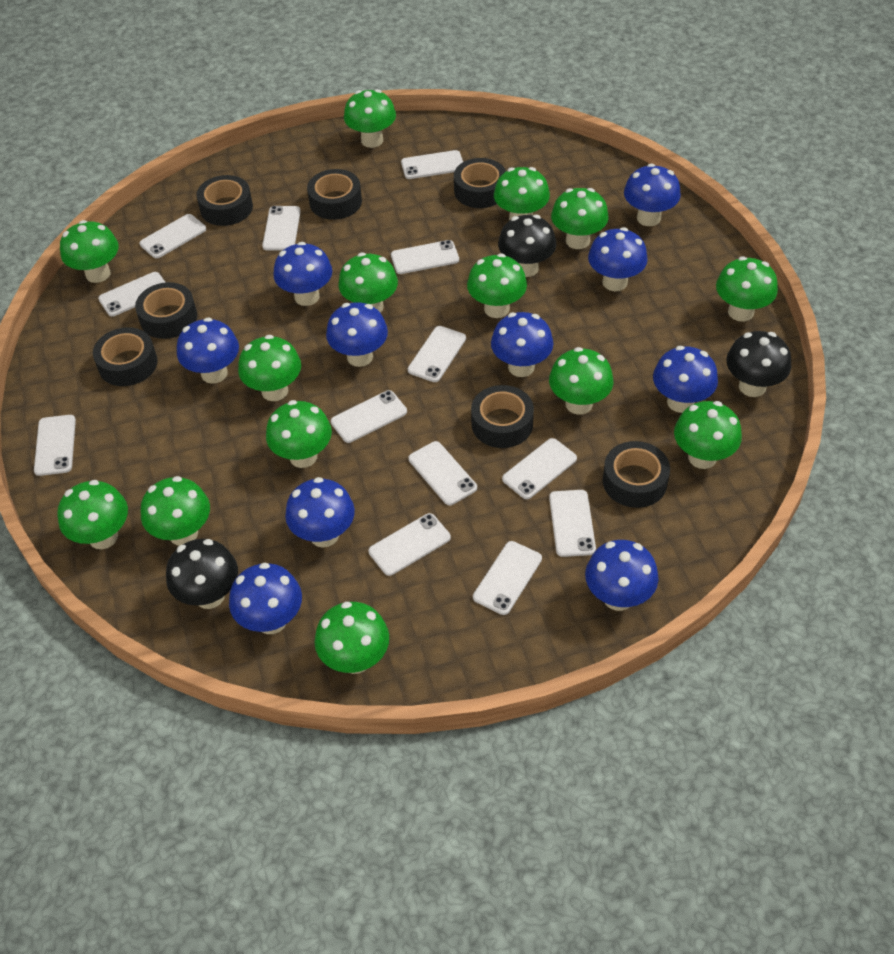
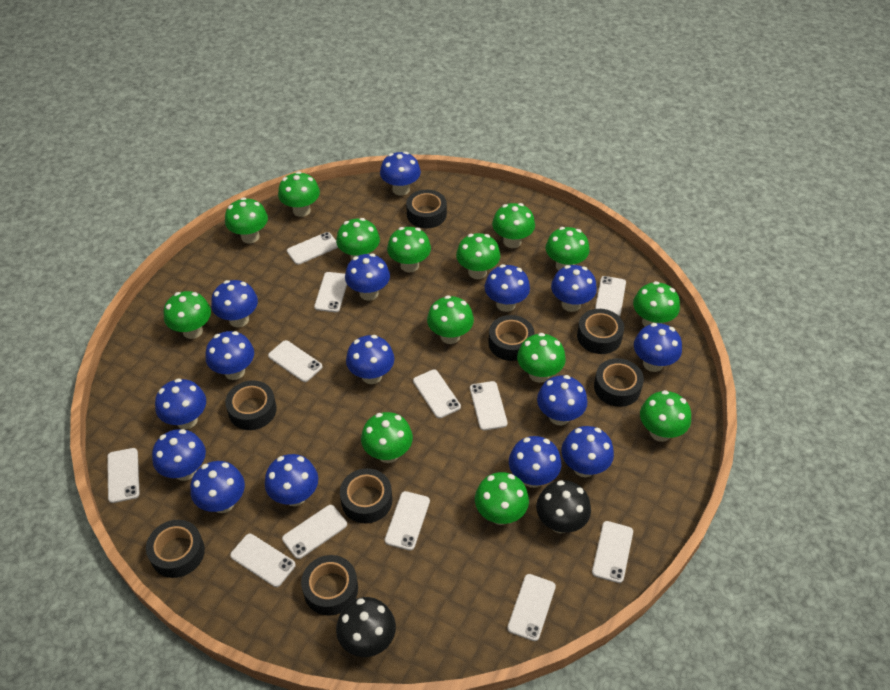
black mushroom: [166,539,238,609] [498,215,556,277] [726,331,791,397] = 3 -> [336,597,396,657] [536,480,591,533] = 2
black tape: [93,327,158,386] [135,282,197,339] [197,175,253,226] [307,169,362,220] [454,158,506,208] [471,385,534,448] [603,441,670,508] = 7 -> [146,520,205,578] [226,381,277,430] [301,555,358,616] [340,468,392,524] [406,190,447,228] [488,315,535,361] [577,309,624,354] [594,358,644,407] = 8
blue mushroom: [177,317,239,384] [229,563,302,634] [273,242,332,306] [285,477,355,548] [326,302,388,367] [491,312,553,377] [585,540,659,611] [588,227,648,291] [624,164,681,226] [653,346,718,413] = 10 -> [152,429,206,481] [155,378,206,429] [190,461,245,513] [206,331,254,380] [211,280,258,327] [265,454,318,506] [345,253,390,301] [346,335,395,384] [380,152,421,196] [485,264,530,312] [509,436,561,488] [537,375,587,426] [551,265,597,312] [561,426,614,477] [634,323,682,372] = 15
white phone: [34,415,76,476] [98,272,166,317] [140,214,206,259] [262,206,301,251] [331,390,407,443] [368,513,451,576] [391,240,459,274] [401,150,463,179] [408,326,466,382] [409,441,477,505] [473,541,542,615] [502,438,577,499] [549,490,596,557] = 13 -> [107,448,140,503] [230,534,296,587] [268,340,322,382] [282,505,347,559] [287,232,338,265] [314,272,347,312] [385,491,430,551] [413,369,461,418] [470,381,508,430] [507,574,556,641] [592,521,633,583] [595,276,626,317] = 12

